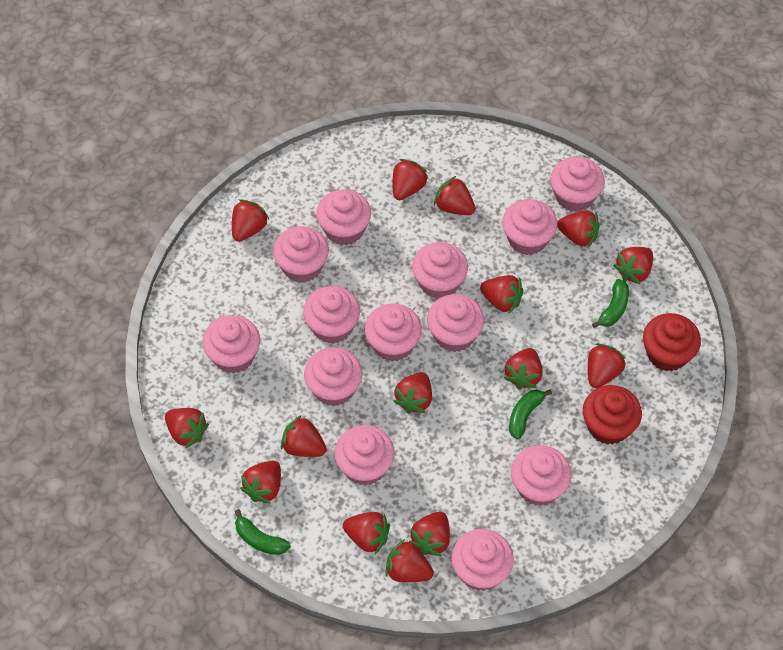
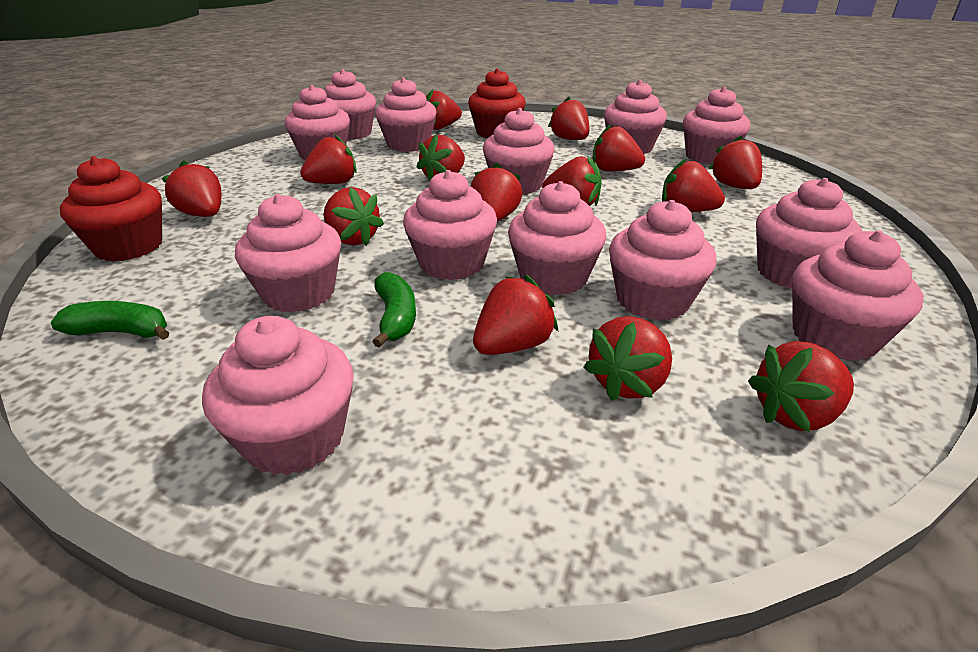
green banana: [235,509,291,555] [509,389,552,440] [592,279,629,328] = 3 -> [51,301,169,340] [373,272,416,348] = 2
red strawberry: [165,408,209,449] [232,199,269,242] [240,460,281,504] [281,415,327,457] [343,512,390,554] [385,539,434,582] [392,159,428,200] [393,372,432,414] [409,512,450,556] [434,176,475,215] [480,275,524,314] [504,348,542,390] [557,210,599,247] [588,343,626,388] [614,247,653,284] = 15 -> [161,160,221,217] [300,134,357,184] [324,187,384,246] [416,134,465,181] [426,89,462,130] [471,163,522,222] [473,275,559,355] [542,156,601,206] [548,97,589,140] [583,316,672,401] [592,124,645,172] [662,158,725,212] [709,136,762,189] [748,341,854,432] = 14

